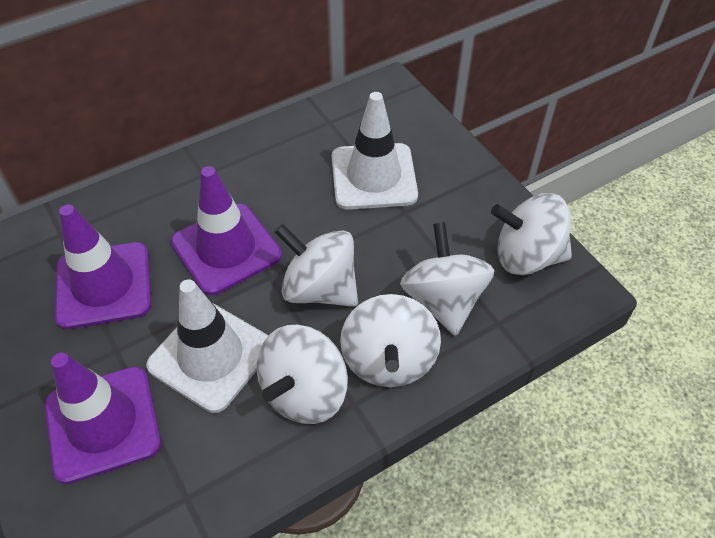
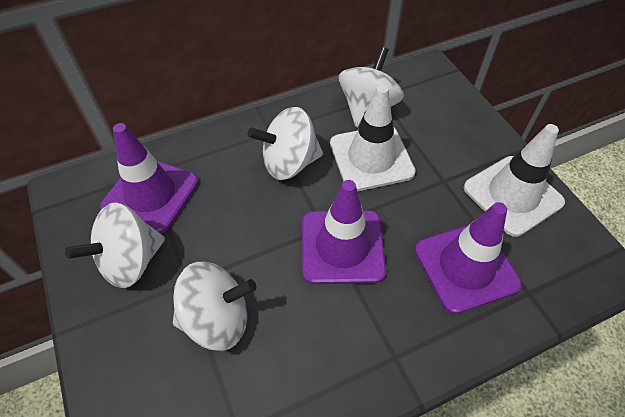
white spinning top: [257,325,348,424] [275,224,358,307] [340,294,441,387] [400,222,495,336] [491,193,572,275] = 5 -> [65,202,165,288] [173,262,256,351] [248,107,323,180] [339,46,404,128] = 4

